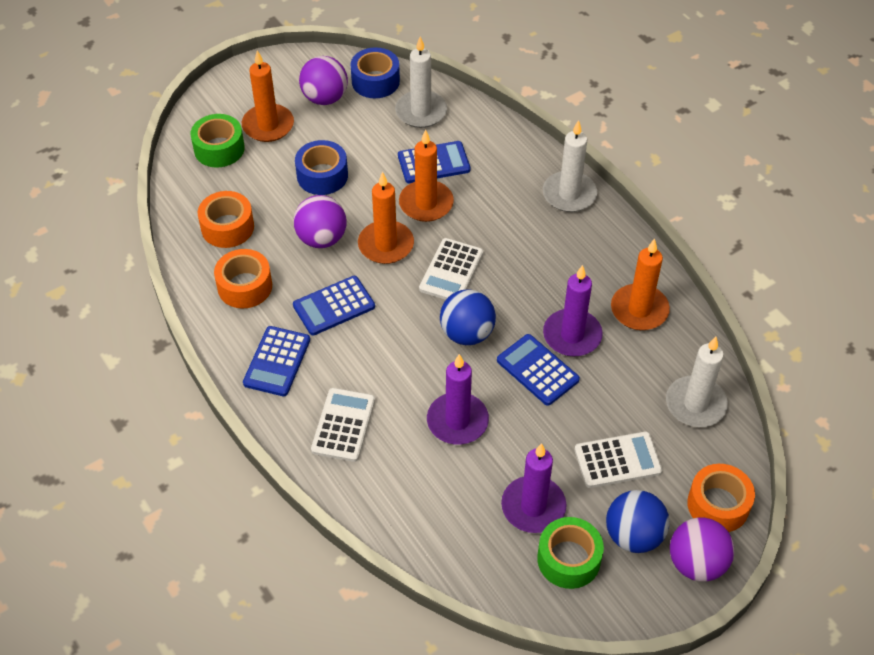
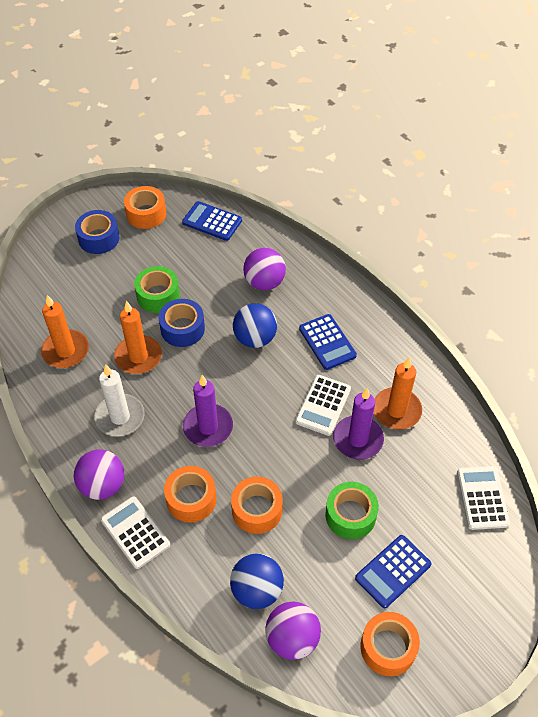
blue calculator: [243,326,310,396] [293,276,375,336] [398,141,470,183] [497,334,580,406] = 4 -> [182,201,242,241] [299,314,357,370] [355,535,432,608] = 3
orange candle: [242,50,294,142] [358,172,414,264] [399,129,454,222] [611,238,670,330] = 4 -> [41,295,89,368] [114,301,162,374] [374,357,422,430] = 3
orange tape: [198,191,254,248] [214,249,272,308] [687,464,755,532] = 3 -> [124,186,166,229] [164,466,217,523] [231,476,283,534] [360,612,420,677] = 4
purple candle: [427,354,489,445] [501,443,567,533] [543,265,603,356] = 3 -> [183,375,233,447] [333,388,384,460] = 2
white candle: [395,37,447,128] [543,120,597,212] [666,337,728,427] = 3 -> [94,364,145,437] = 1

